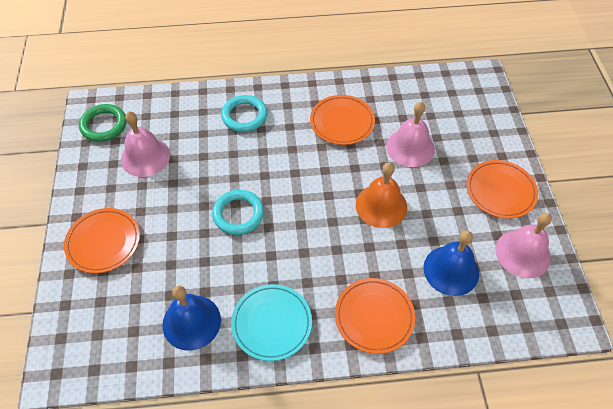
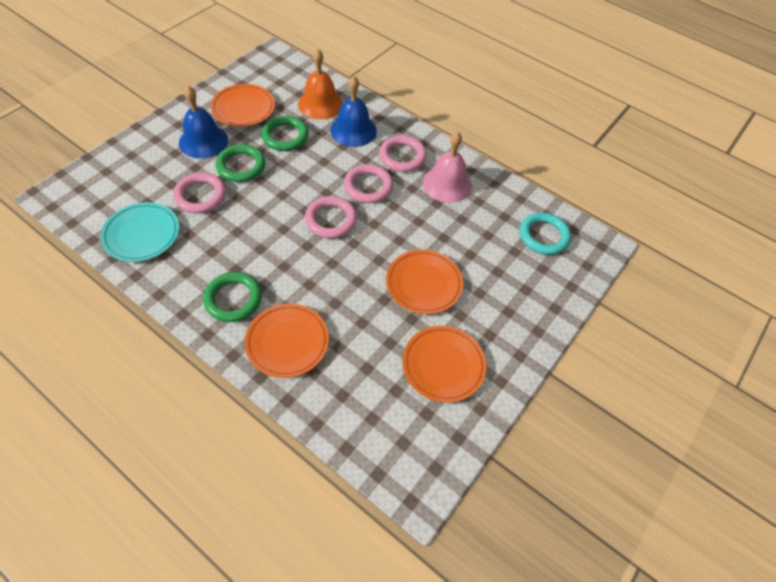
green ring: [79,104,126,142] = 1 -> [203,272,262,322] [216,144,266,182] [261,116,309,151] = 3
pink bell: [121,111,170,177] [386,102,435,167] [496,213,552,278] = 3 -> [423,132,472,203] = 1
pink ring: none = 0 -> [173,173,226,213] [305,196,357,238] [344,164,393,203] [379,135,427,172] = 4
turquoise ring: [212,190,264,235] [221,95,267,132] = 2 -> [520,212,571,255] = 1

